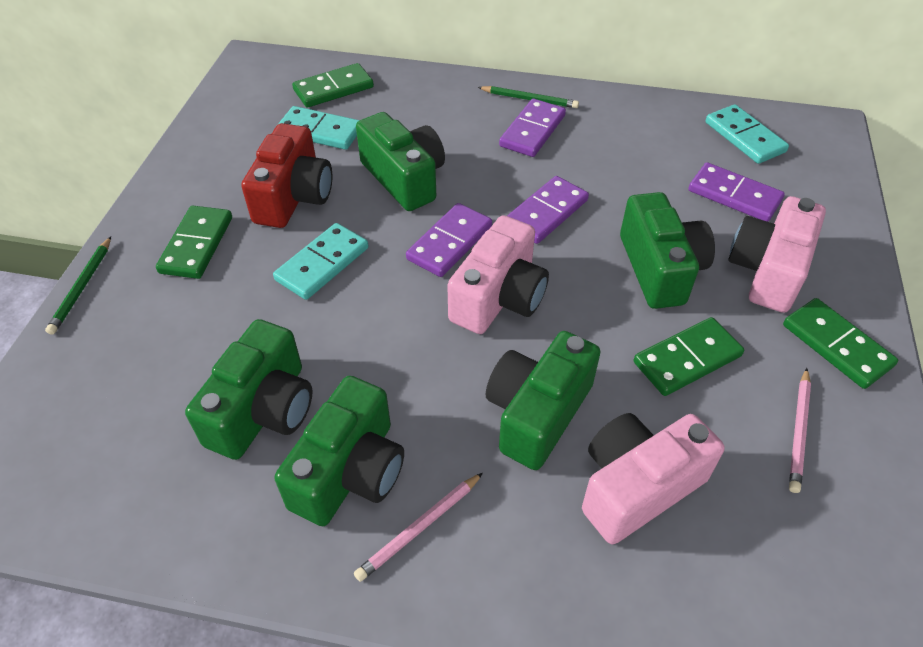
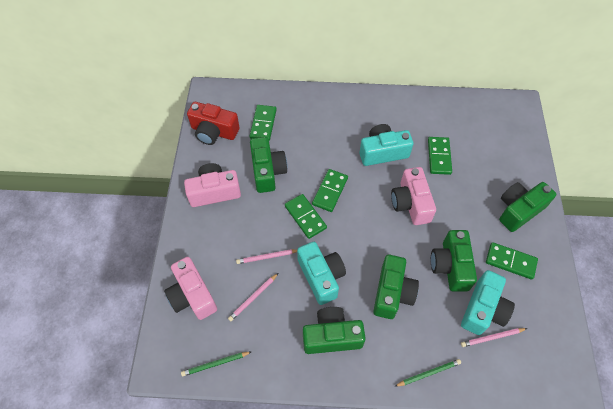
green domino: [156,206,232,279] [292,63,374,107] [634,317,744,396] [783,298,898,389] = 4 -> [250,105,277,141] [285,194,327,239] [312,169,348,212] [428,137,452,175] [486,242,538,279] = 5
pink pencil: [354,473,483,582] [789,368,811,493] = 2 -> [228,273,278,321] [236,249,297,264] [461,328,527,347] = 3
purple domino: [406,203,492,277] [499,99,566,157] [507,176,589,244] [688,162,785,222] = 4 -> none = 0
turquoise camera: none = 0 -> [297,242,346,305] [359,124,414,166] [461,270,515,335] = 3
turquoise domino: [273,223,369,300] [278,106,360,150] [706,104,789,164] = 3 -> none = 0

